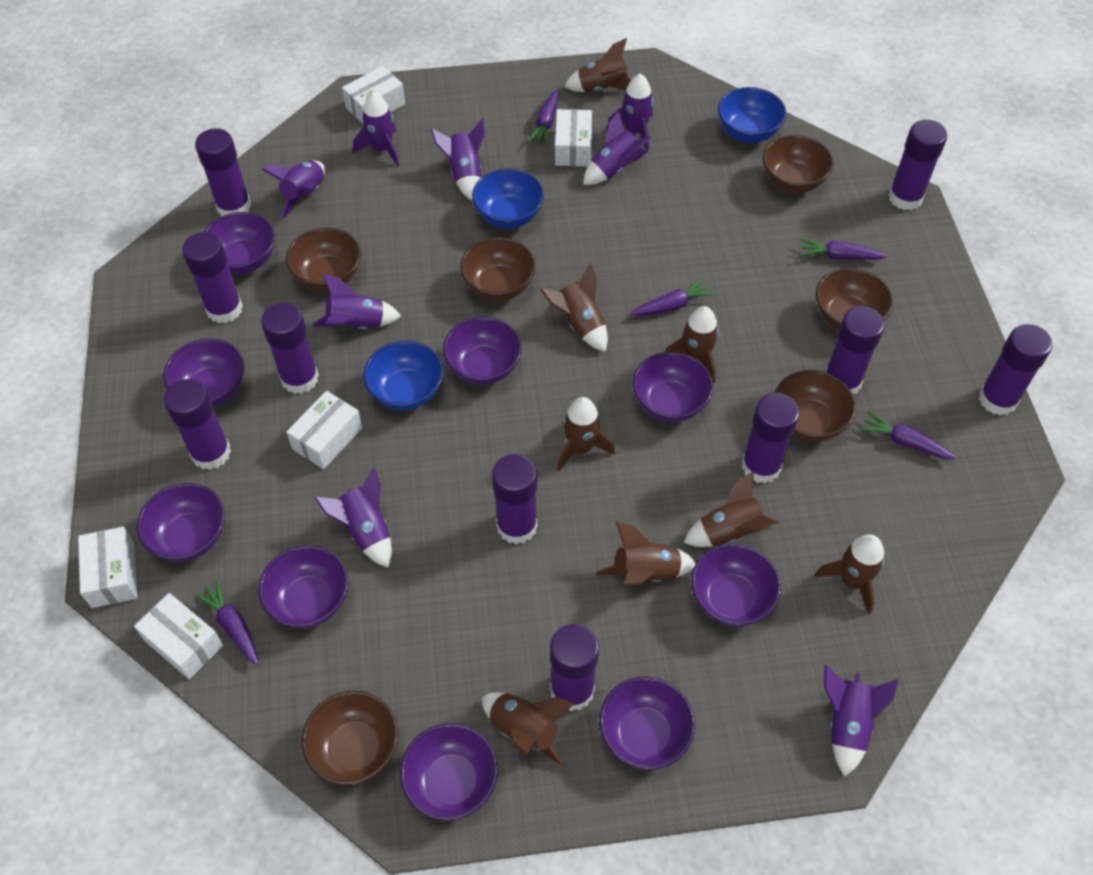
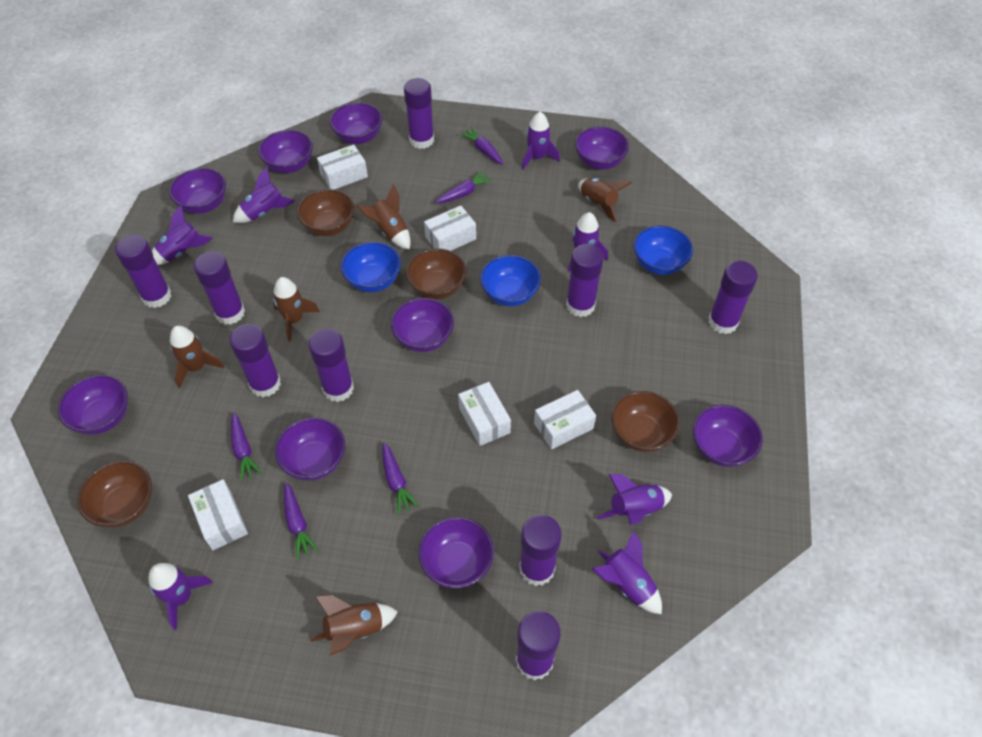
brown bowl: [286,227,361,291] [302,691,398,785] [460,237,536,301] [763,135,834,193] [775,370,856,441] [816,268,893,330] = 6 -> [77,461,152,527] [297,189,355,236] [406,248,466,299] [611,391,680,452] = 4
brown rocket: [482,693,575,767] [540,263,608,352] [557,397,615,471] [564,38,632,92] [596,522,696,586] [665,306,719,383] [684,471,779,547] [815,534,885,615] = 8 -> [170,326,224,388] [273,277,320,341] [310,595,398,656] [357,185,411,250] [578,178,633,222] = 5
purple glue stick: [164,379,231,470] [182,232,243,323] [195,128,251,216] [261,303,319,394] [492,454,537,544] [550,624,599,712] [742,393,800,483] [825,306,885,394] [888,119,947,210] [979,324,1052,416] = 10 -> [115,235,171,308] [194,251,245,325] [229,324,281,397] [308,329,354,402] [404,78,434,149] [516,611,561,680] [519,515,562,586] [566,244,604,317] [708,261,758,334] = 9
purple rocket: [262,160,325,220] [312,274,401,329] [315,468,392,568] [353,92,400,166] [431,119,485,201] [583,111,651,185] [607,74,653,151] [824,665,899,776] = 8 -> [148,563,213,630] [152,205,213,265] [233,167,295,223] [522,112,560,169] [568,212,608,272] [592,530,662,614] [596,474,672,525] = 7

